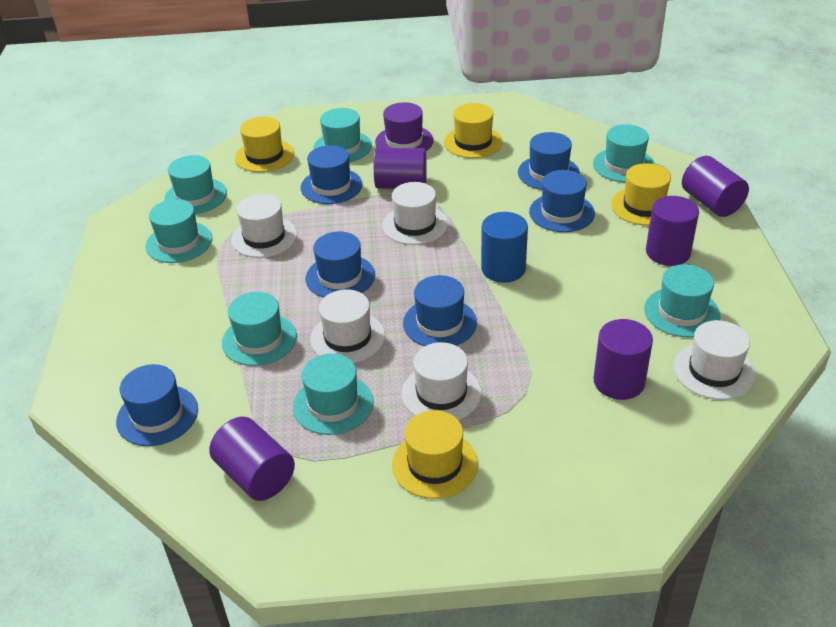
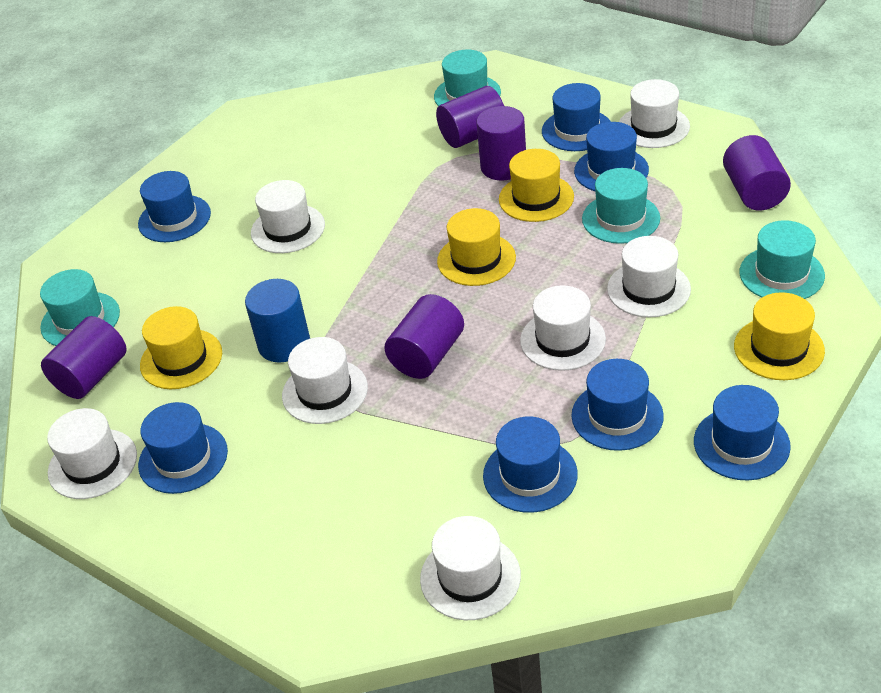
blue hat: [116,364,198,446] [301,145,363,204] [306,231,375,298] [403,275,477,346] [518,132,580,190] [529,170,595,232] = 6 -> [138,171,211,242] [138,402,228,494] [483,416,578,513] [542,83,611,151] [571,359,664,451] [574,122,649,191] [694,385,791,480] = 7
purple hat: [375,102,434,151] = 1 -> none = 0
turquoise hat: [146,199,212,263] [164,155,227,214] [222,292,297,366] [293,353,373,435] [313,108,372,162] [593,124,655,182] [644,264,720,337] = 7 -> [40,269,120,346] [434,50,501,106] [582,168,660,244] [739,220,825,299] = 4
white hat: [231,194,297,258] [310,289,385,363] [383,182,448,245] [402,342,482,420] [674,320,756,400] = 5 -> [47,408,137,499] [251,180,325,253] [282,337,368,424] [420,516,521,620] [520,285,606,371] [607,236,691,317] [619,79,690,148] = 7

